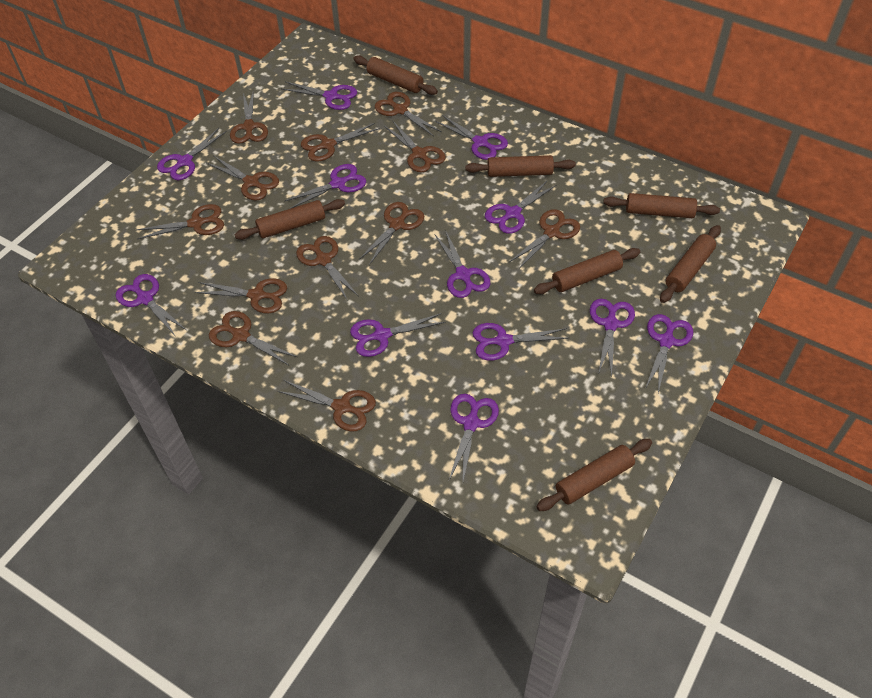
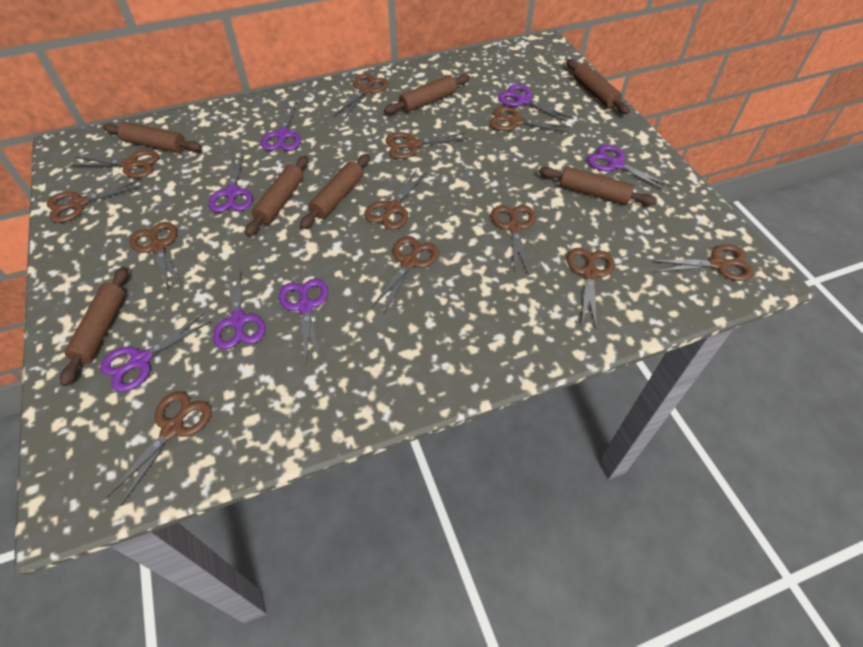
purple scissors: [116,274,186,337] [157,128,227,180] [282,82,357,110] [284,164,366,209] [350,313,446,357] [434,230,490,298] [435,115,508,160] [449,394,499,481] [473,323,569,361] [485,180,556,234] [590,299,635,377] [645,314,693,393] = 12 -> [100,313,211,392] [209,153,253,213] [213,265,265,349] [261,101,301,151] [279,278,328,366] [498,84,572,122] [587,145,672,192] = 7

